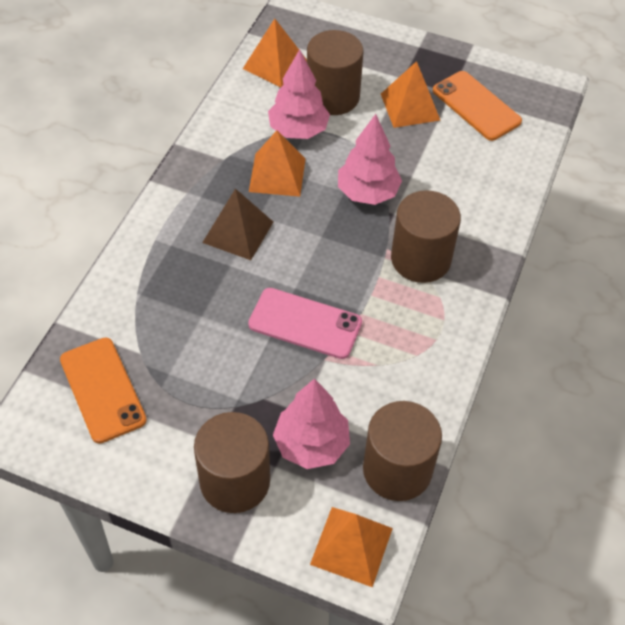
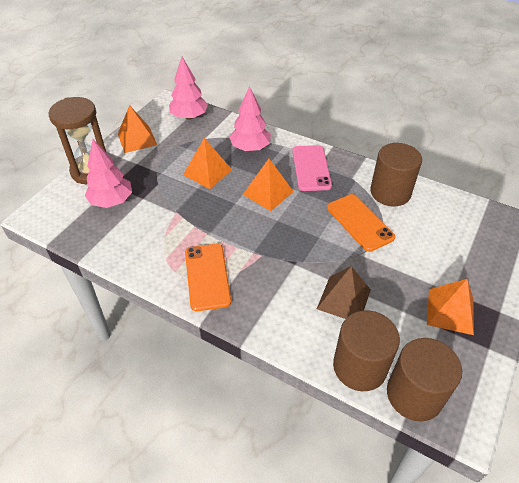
brown cylinder: [194,412,270,513] [307,30,363,115] [363,401,442,501] [391,190,461,283] = 4 -> [333,310,400,391] [370,143,422,206] [387,338,462,421] = 3
brown hourglass: none = 0 -> [48,97,107,184] = 1

